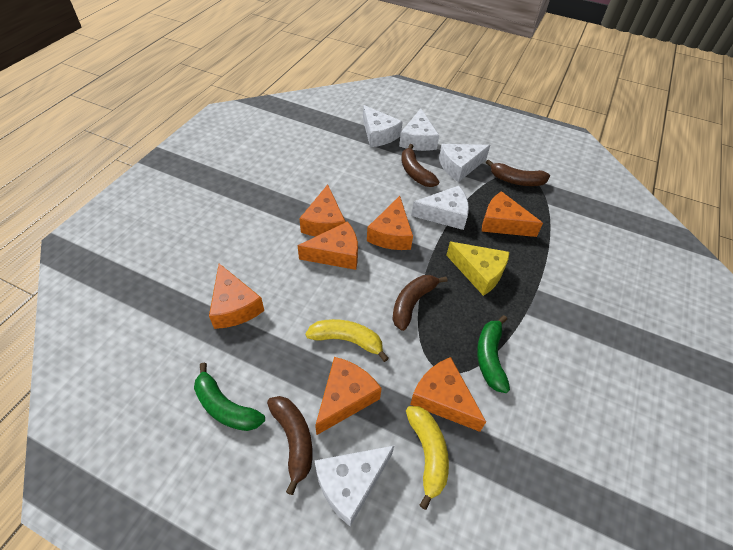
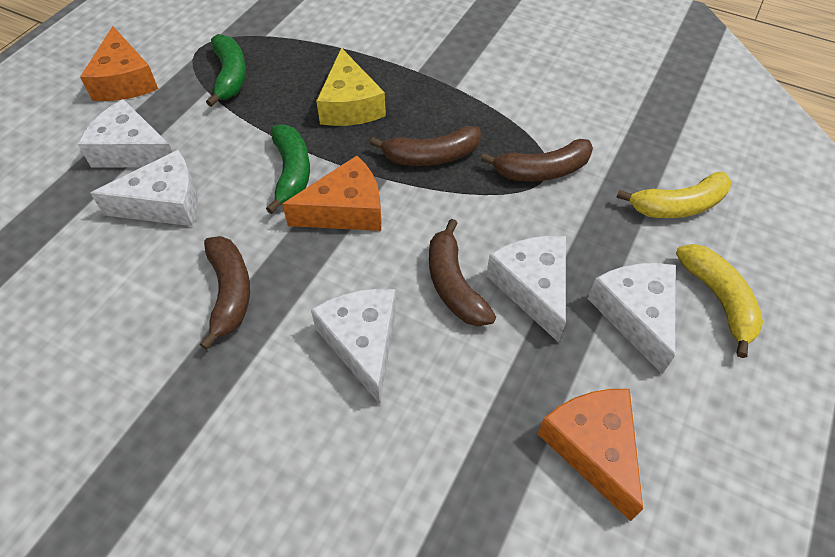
orange cheese: [209,263,264,329] [297,221,358,270] [299,185,345,237] [315,357,382,435] [367,196,413,250] [410,357,486,432] [482,191,543,237] = 7 -> [80,26,158,101] [282,156,381,231] [538,389,643,521] = 3

